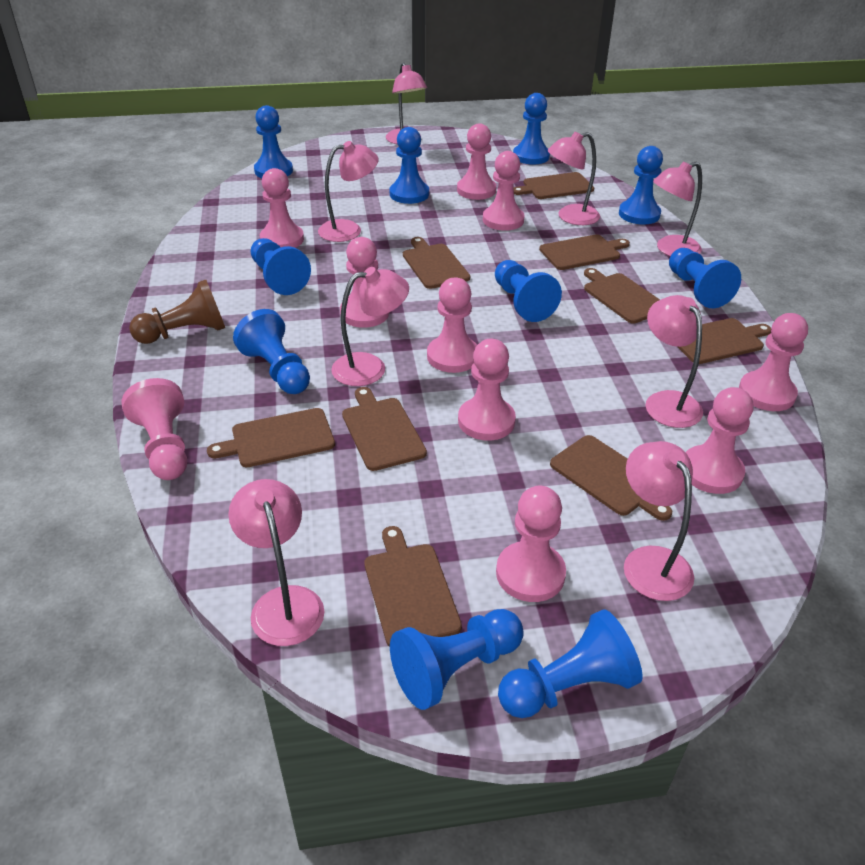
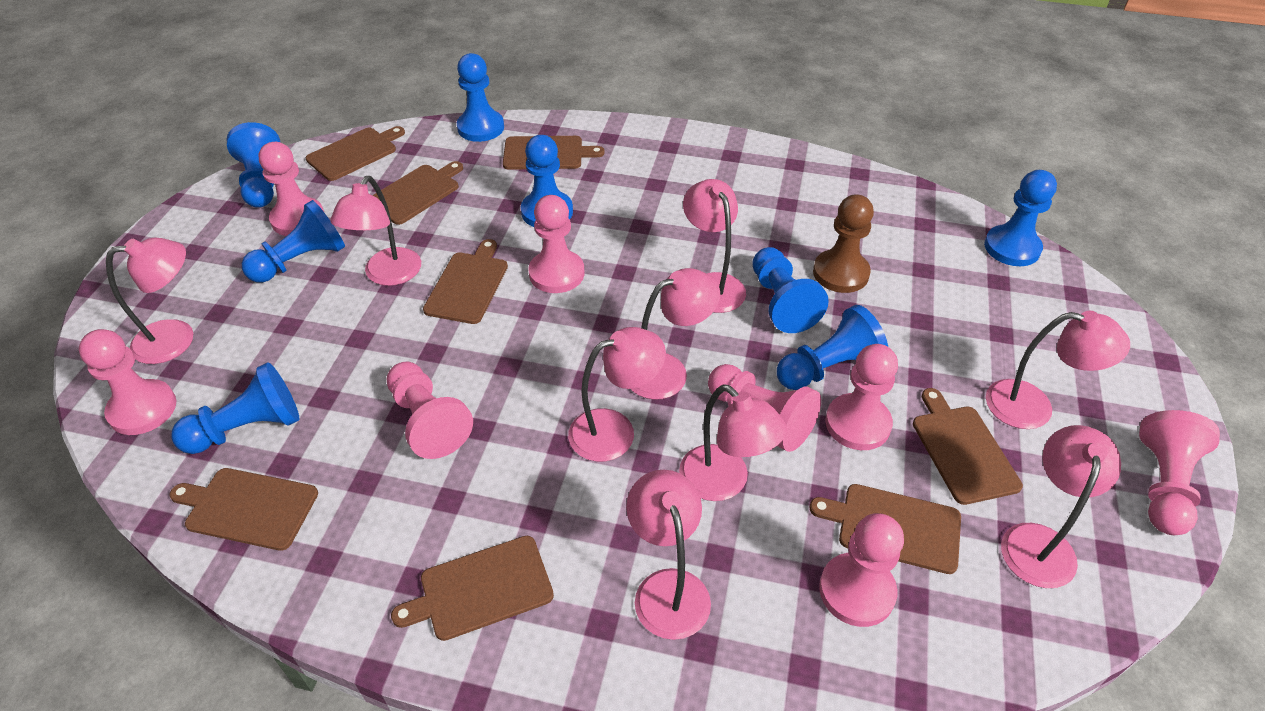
blue pawn: [233,309,310,394] [251,238,311,295] [254,105,293,178] [390,127,429,204] [390,609,524,710] [495,260,562,322] [498,609,643,718] [513,93,550,164] [619,146,663,224] [669,248,741,308] = 10 -> [171,362,299,454] [227,122,280,208] [242,200,345,283] [457,53,504,142] [521,135,573,227] [752,247,829,333] [777,305,888,390] [984,170,1057,266] = 8
brown cutting board: [207,408,335,467] [342,387,427,471] [364,526,462,647] [403,237,470,289] [514,172,594,199] [539,234,630,270] [550,435,672,521] [584,268,660,323] [678,318,771,364] = 9 -> [170,468,318,551] [306,126,405,181] [373,161,463,225] [391,536,554,641] [423,239,508,324] [503,136,605,170] [810,484,961,574] [913,388,1023,505] = 8
pink lamp: [228,479,325,646] [318,141,379,242] [331,267,409,386] [386,62,427,144] [548,132,600,225] [624,441,694,601] [645,295,703,428] [653,162,702,256] = 8 -> [106,237,193,364] [330,176,421,286] [568,327,666,462] [626,470,711,640] [631,268,720,400] [679,384,787,501] [683,179,746,313] [986,311,1130,429] [1001,425,1121,588] = 9
pink pawn: [121,378,187,480] [260,168,304,248] [340,237,389,328] [427,277,477,373] [457,123,496,200] [458,339,516,441] [483,151,525,231] [496,486,566,602] [685,387,753,494] [739,313,808,411] = 10 -> [79,329,177,435] [259,142,324,236] [387,362,473,459] [528,195,584,293] [708,364,821,452] [819,513,904,627] [825,344,898,450] [1139,410,1220,535] = 8

